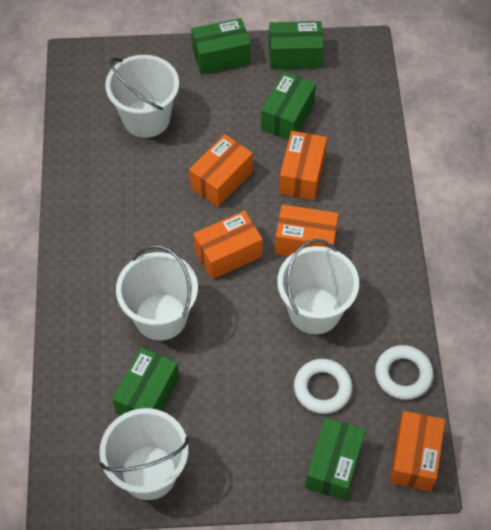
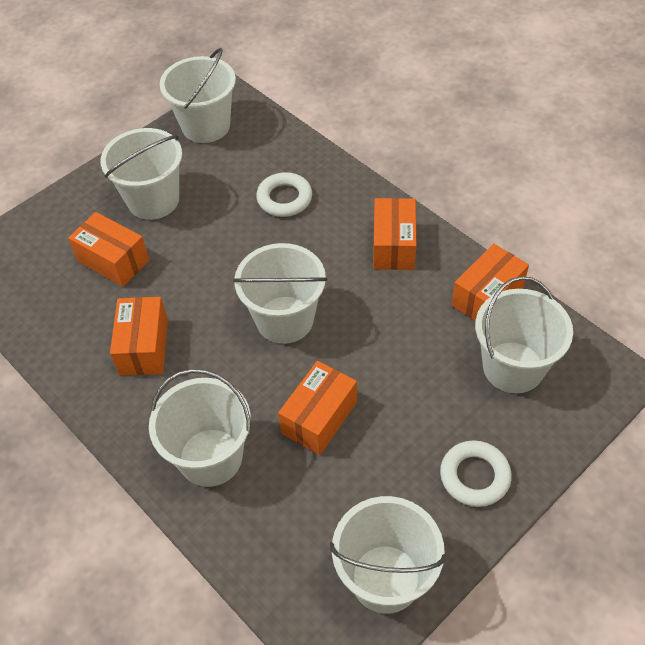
green box: [112,347,179,415] [191,18,251,74] [261,72,316,140] [269,21,324,69] [305,417,366,500] = 5 -> none = 0
white bucket: [99,408,189,500] [105,55,179,138] [116,245,198,341] [277,239,359,334] = 4 -> [100,128,182,220] [149,369,251,487] [160,48,236,143] [233,243,327,344] [330,496,446,614] [475,276,573,393] = 6

